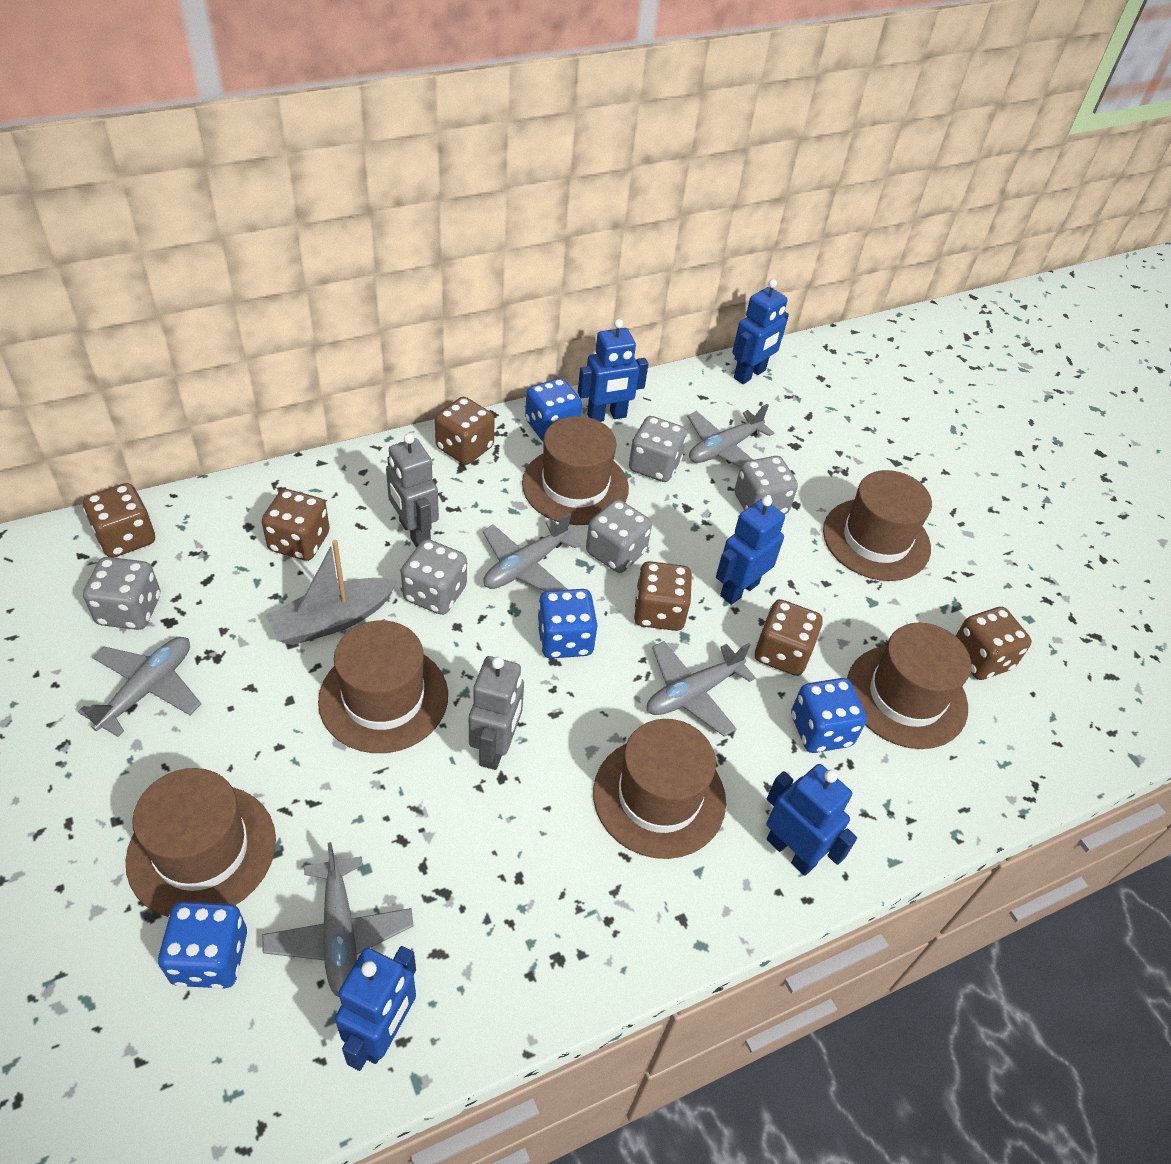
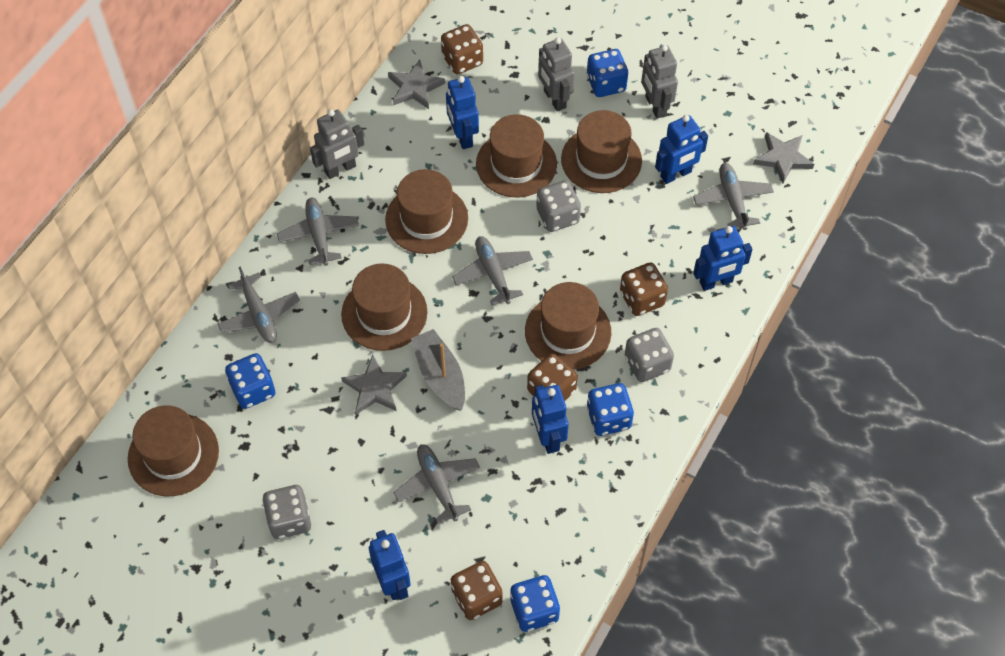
brown dice: [83,483,155,557] [262,489,330,561] [435,397,495,465] [634,561,692,631] [755,599,823,676] [956,607,1032,680] = 6 -> [441,24,483,74] [451,561,502,620] [527,353,578,401] [620,263,668,316] = 4
grey dice: [83,557,160,630] [401,539,467,615] [586,499,652,573] [629,416,687,482] [735,456,798,515] = 5 -> [262,485,311,539] [536,180,581,232] [625,328,674,382] = 3
grey robot: [386,433,439,548] [469,656,524,770] = 2 -> [310,109,364,179] [538,37,575,111] [641,45,678,119] = 3
grey star: none = 0 -> [341,354,407,414] [388,59,445,109] [753,132,814,184] = 3

